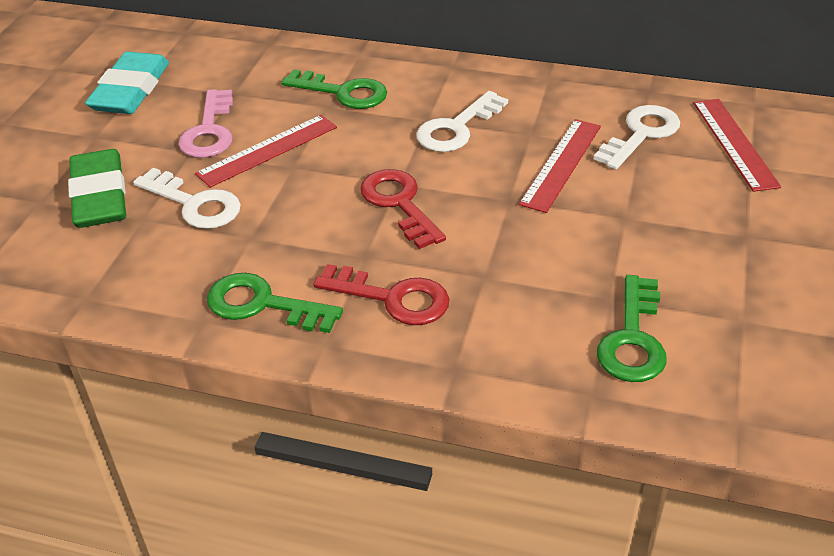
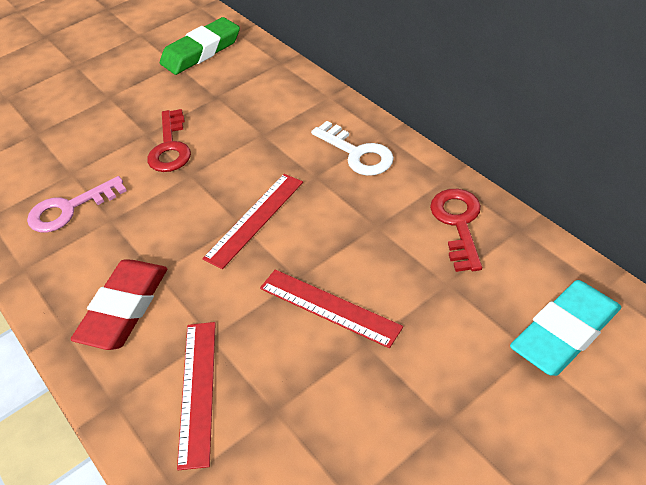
green key: [207,273,343,333] [282,69,387,109] [597,275,667,382] = 3 -> none = 0
red eraser: none = 0 -> [71,259,168,350] = 1
white key: [133,168,241,229] [416,91,508,152] [594,105,680,169] = 3 -> [311,121,394,176] = 1

